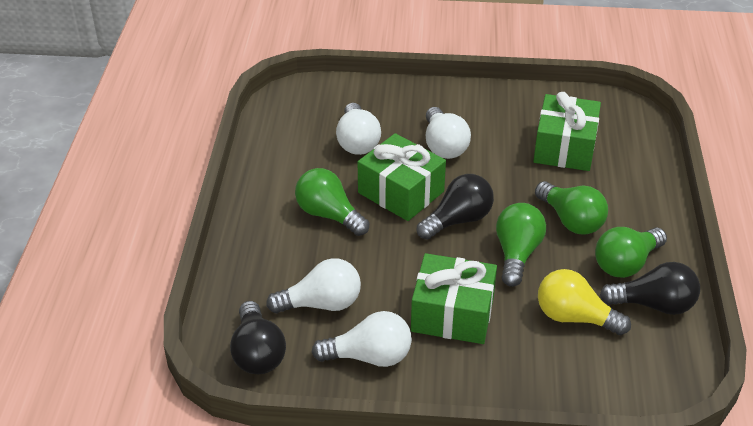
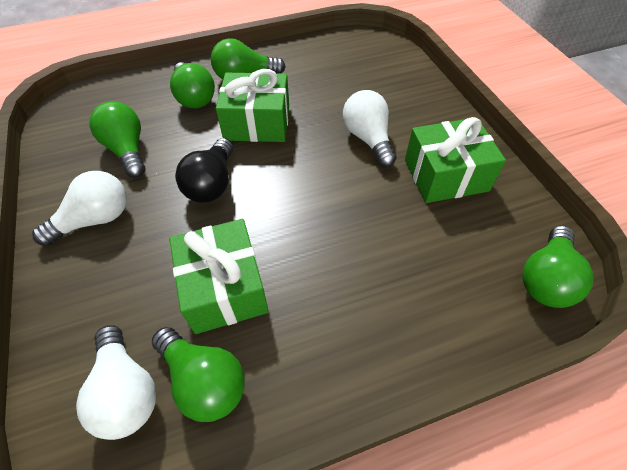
black light bulb: [230,301,286,374] [417,174,494,240] [600,262,700,315] = 3 -> [175,138,233,203] = 1
green light bulb: [295,168,369,236] [496,203,546,287] [535,181,608,235] [595,227,667,278] = 4 -> [89,101,145,178] [152,327,245,422] [170,62,215,108] [211,38,286,79] [522,226,594,308] = 5
white light bulb: [266,258,361,313] [312,311,412,367] [336,103,381,155] [426,107,471,159] = 4 -> [32,171,127,246] [76,325,156,440] [343,90,397,167] = 3
yellow light bulb: [538,269,631,335] = 1 -> none = 0

